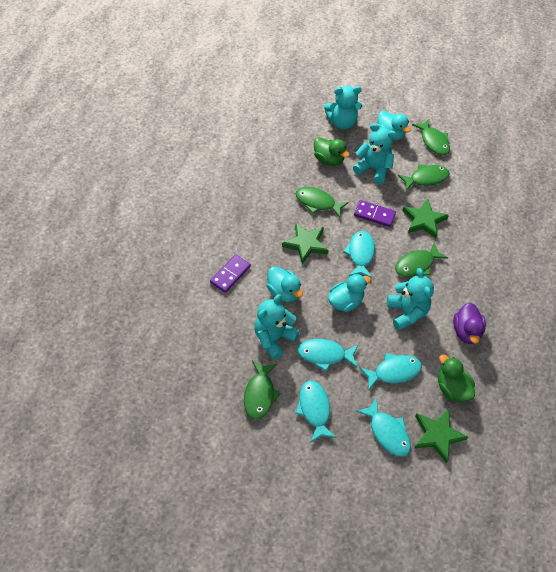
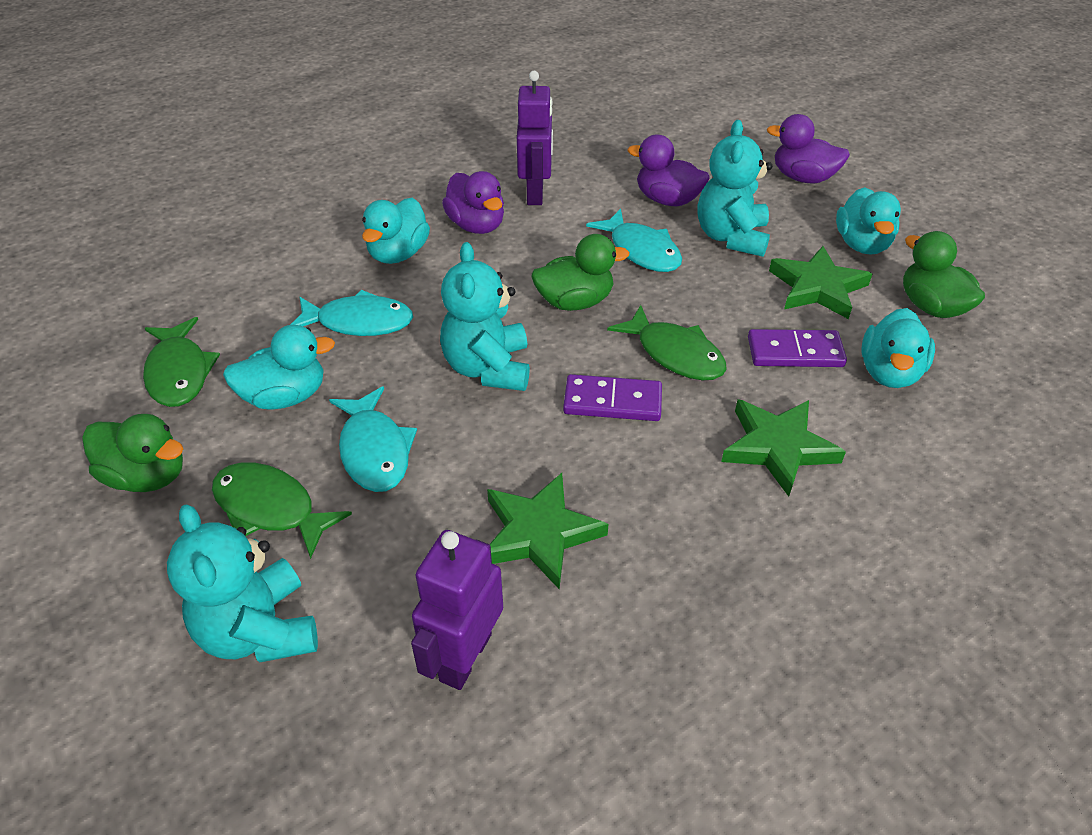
green duck: [314,137,350,166] [438,354,475,402] = 2 -> [82,414,183,492] [532,234,629,311] [903,231,985,318] = 3
green fish: [244,361,281,420] [296,187,349,218] [395,242,448,277] [398,164,450,191] [412,119,450,155] = 5 -> [143,317,220,407] [212,463,352,559] [607,305,727,380] = 3
purple duck: [453,303,486,344] = 1 -> [442,171,504,234] [628,135,710,206] [767,114,850,183] = 3
purple robot: none = 0 -> [411,530,503,690] [517,71,553,205] = 2
turquoise duck: [266,266,303,302] [328,274,371,312] [377,110,411,140] = 3 -> [223,325,335,410] [362,198,430,264] [836,187,901,255] [861,308,935,388] = 4
turquoise fish: [295,380,336,443] [298,339,358,371] [343,231,375,278] [356,397,411,457] [360,353,422,390] = 5 -> [290,290,413,336] [329,386,417,492] [586,209,682,272] = 3
turquoise teddy bear: [254,294,299,360] [324,86,362,130] [353,123,396,184] [387,268,434,331] = 4 -> [167,505,318,662] [440,242,530,391] [698,120,772,257] = 3

